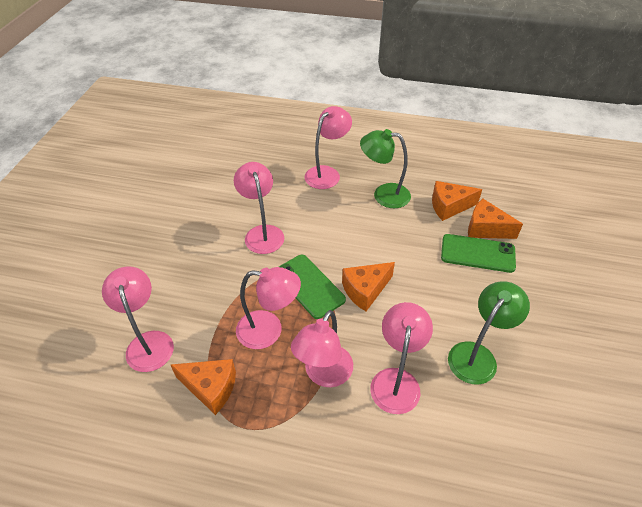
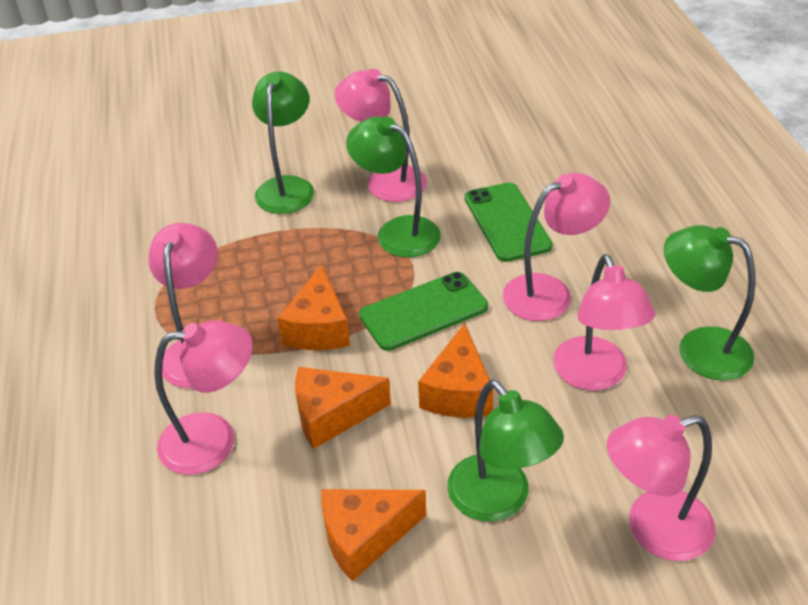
green lamp: [360,129,411,208] [448,281,530,385] = 2 -> [252,71,314,214] [346,116,441,258] [447,380,564,522] [664,225,755,381] = 4

